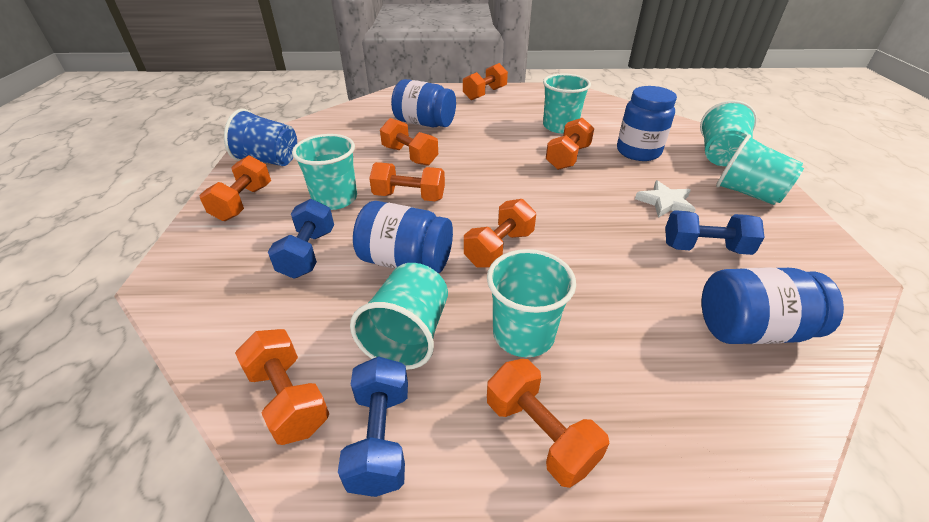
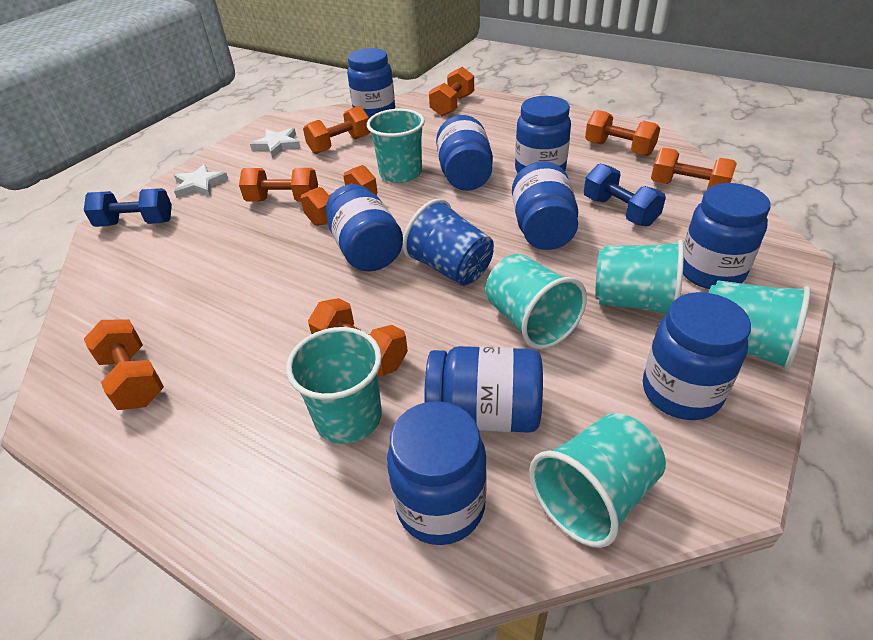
blue dumbbell: [268,199,334,279] [338,356,408,497] [665,210,765,255] = 3 -> [84,188,172,227] [584,163,666,227] = 2
blue jar: [353,201,453,274] [391,79,456,127] [617,86,677,161] [702,267,844,344] = 4 -> [326,184,403,272] [347,48,395,118] [387,401,487,545] [424,346,543,433] [436,115,493,191] [512,161,578,250] [515,96,571,173] [643,292,751,420] [683,183,770,289] = 9
white star: [635,180,696,218] = 1 -> [174,164,228,198] [250,128,301,158] = 2

